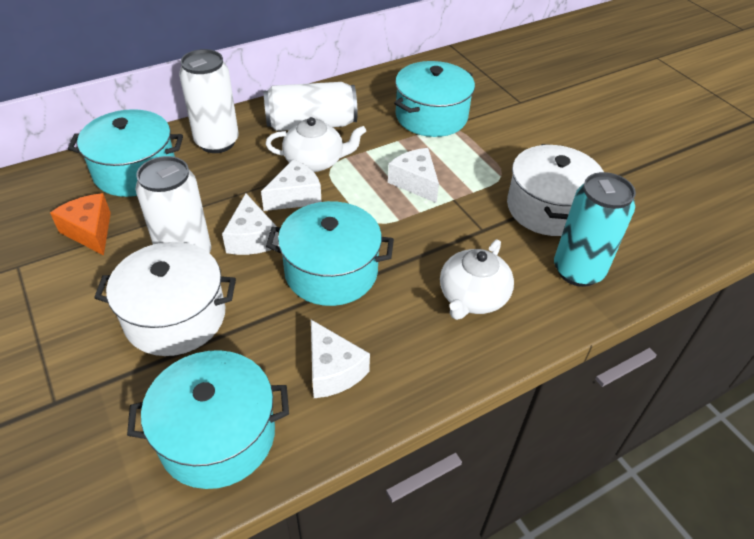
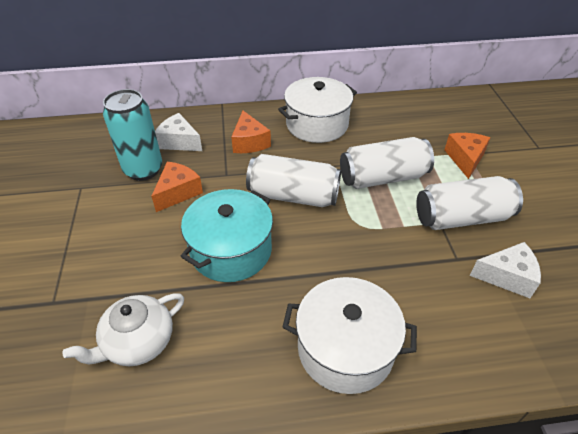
orange cheese: [50,193,111,255] = 1 -> [151,162,203,212] [231,111,271,153] [444,133,490,179] = 3
turquoise pot: [68,109,183,197] [127,350,289,489] [266,201,394,306] [394,61,475,137] = 4 -> [180,189,273,282] = 1
white cheese: [222,193,279,255] [261,159,321,211] [311,320,370,398] [388,148,439,203] = 4 -> [155,113,202,151] [470,242,541,298] = 2
white teapot: [266,117,366,172] [440,239,514,320] = 2 -> [62,293,184,366] = 1

